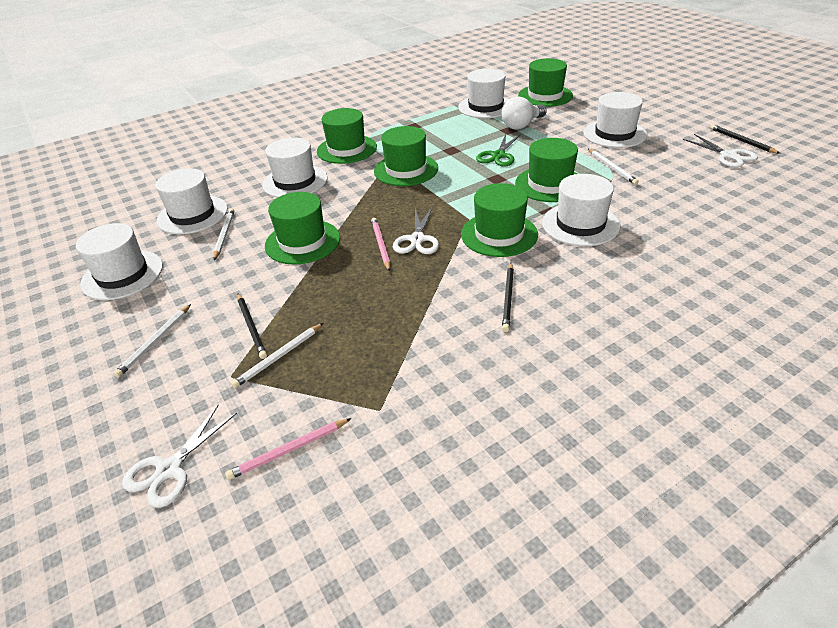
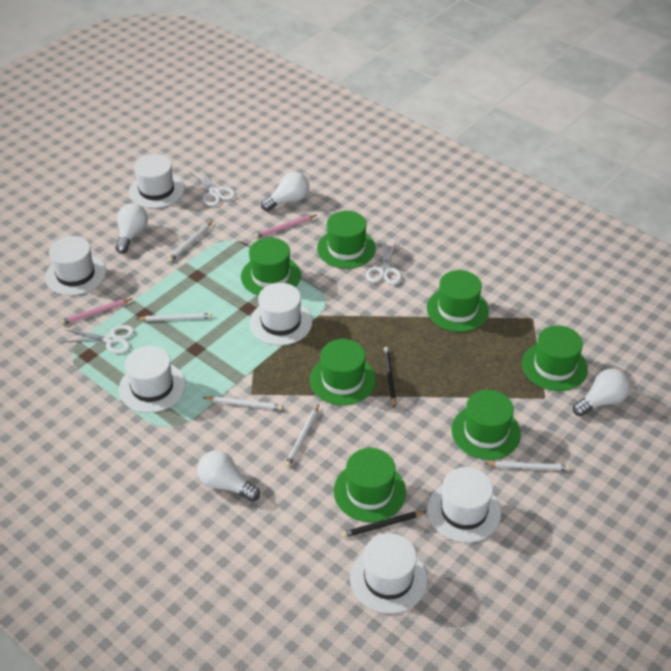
black pencil: [237,293,267,359] [502,263,514,332] [710,124,780,154] = 3 -> [342,511,426,538] [384,347,396,408] = 2
green hat: [265,192,340,265] [317,108,377,164] [374,126,438,186] [461,183,538,257] [515,138,578,202] [518,58,573,107] = 6 -> [241,238,301,296] [310,339,376,405] [317,211,376,269] [334,448,406,522] [427,270,489,332] [451,390,521,460] [522,325,588,391] = 7
green scissors: [476,134,521,167] = 1 -> none = 0
white light bulb: [501,97,547,130] = 1 -> [115,203,148,254] [197,450,260,502] [261,172,309,211] [573,369,630,416] = 4
white pencil: [113,304,191,378] [214,208,234,260] [231,323,323,388] [588,149,639,185] = 4 -> [137,313,212,321] [168,221,213,262] [203,396,283,410] [285,404,319,468] [484,461,570,471] = 5

